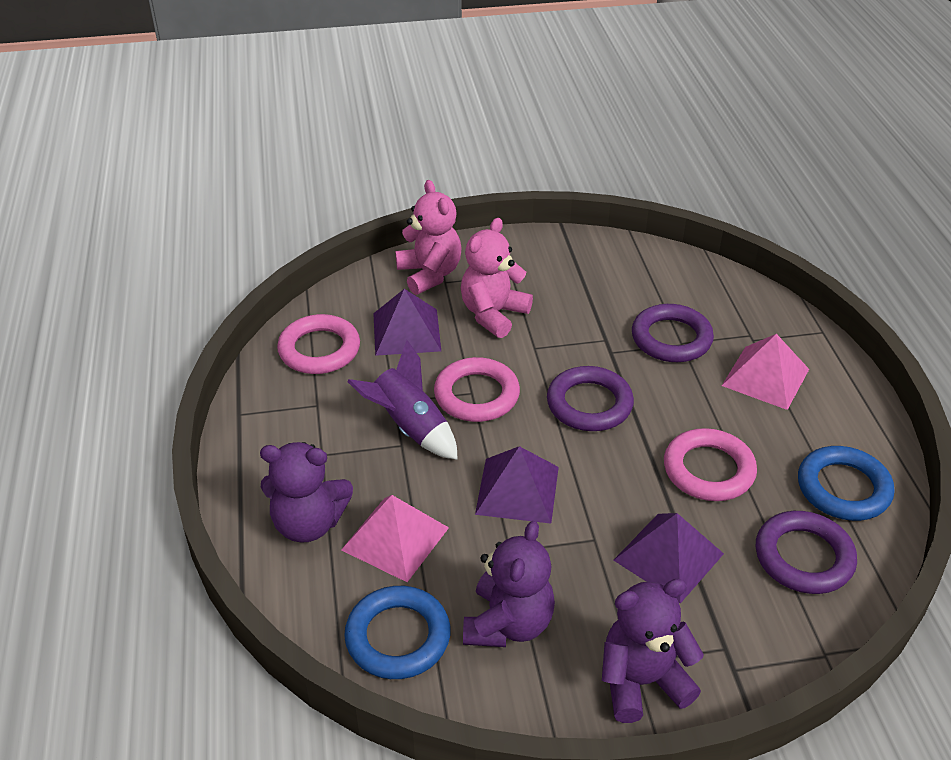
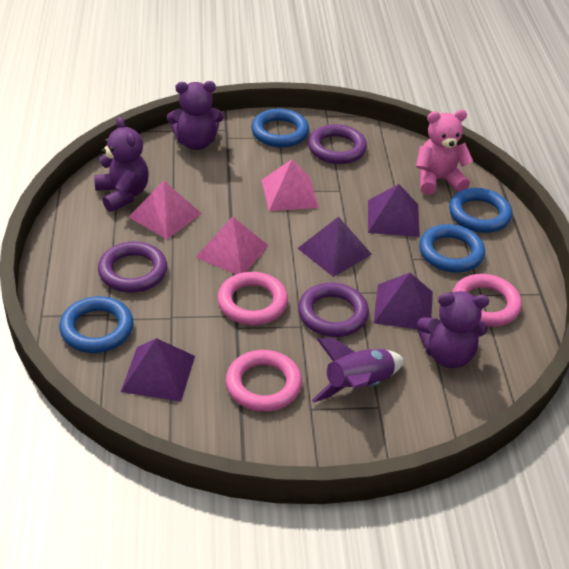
blue ring: [344,586,450,679] [798,446,894,521] = 2 -> [59,296,134,353] [251,109,309,147] [419,224,485,272] [449,188,512,233] = 4
pink pyramid: [341,495,449,582] [722,334,809,410] = 2 -> [129,181,202,239] [195,217,269,274] [262,159,319,211] = 3
pink teddy bear: [395,180,461,295] [461,218,533,338] = 2 -> [416,110,473,195] = 1
purple pyramid: [373,289,441,356] [475,446,559,524] [613,513,724,604] = 3 -> [121,338,195,402] [297,217,372,277] [368,184,420,237] [374,273,433,329] = 4

